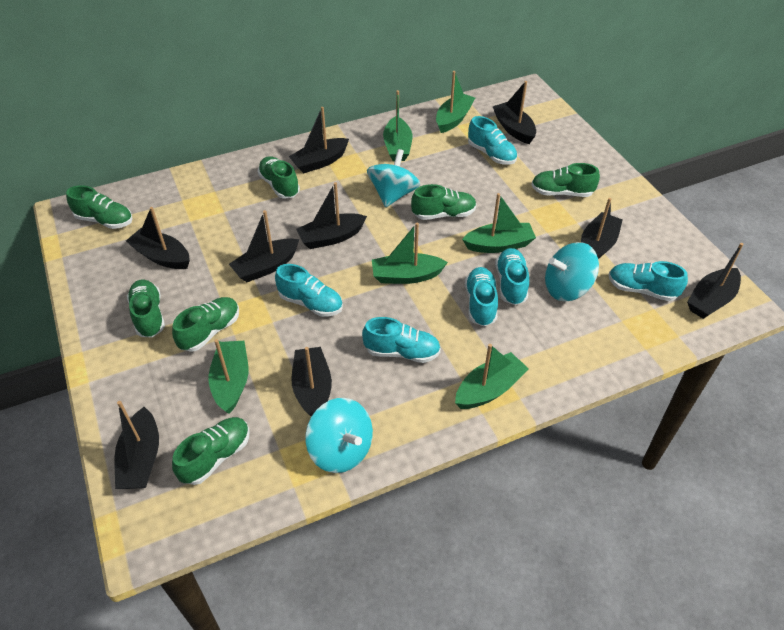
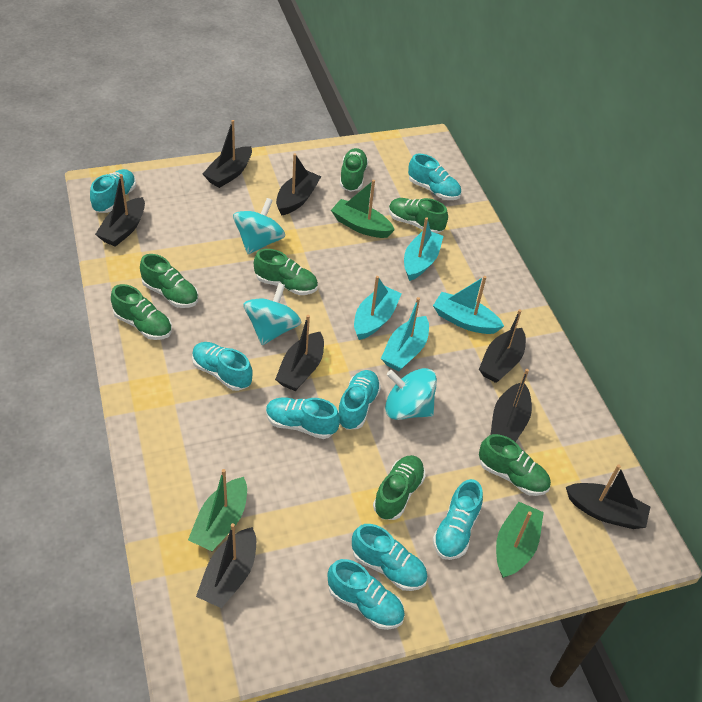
black boat: [115,401,159,489] [126,207,190,269] [229,210,299,282] [289,107,349,173] [292,347,332,416] [296,182,367,249] [493,81,536,144] [581,198,623,259] [687,243,744,319] = 9 -> [95,174,145,247] [196,523,256,608] [203,120,252,188] [275,315,324,391] [276,153,321,216] [479,309,526,383] [490,369,532,442] [566,464,650,529] = 8
green boat: [208,339,248,414] [372,223,448,284] [383,90,412,161] [436,71,475,133] [455,344,529,409] [462,193,536,253] = 6 -> [188,469,247,551] [331,180,395,238] [496,502,544,578] = 3
turquoise boat: none = 0 -> [354,276,402,340] [381,297,429,371] [404,217,443,281] [433,276,504,334] = 4
turquoise shoe: [275,264,343,317] [362,317,441,363] [465,267,498,326] [468,116,517,165] [495,248,529,305] [608,261,688,301] = 6 -> [90,169,136,213] [192,342,253,391] [266,397,340,439] [328,559,405,630] [338,370,381,430] [352,524,428,591] [408,154,461,200] [433,479,483,560] = 8

